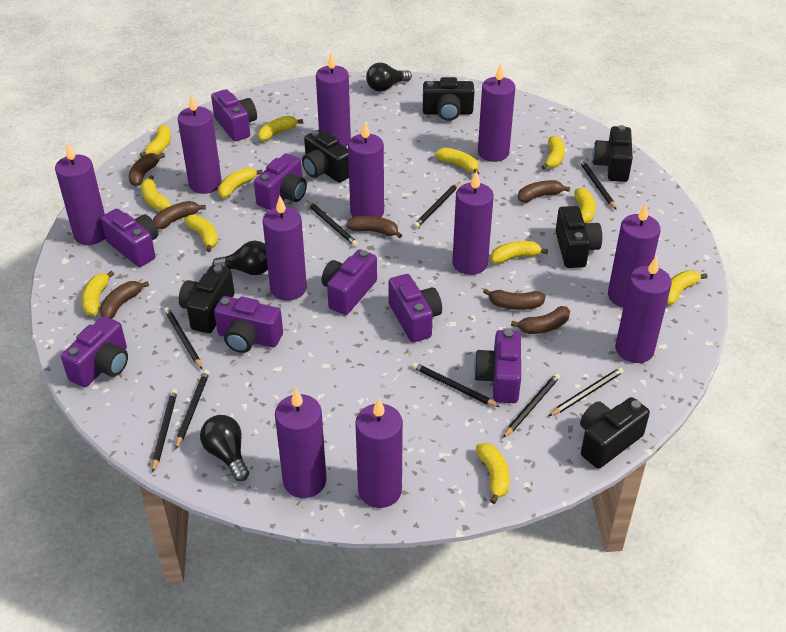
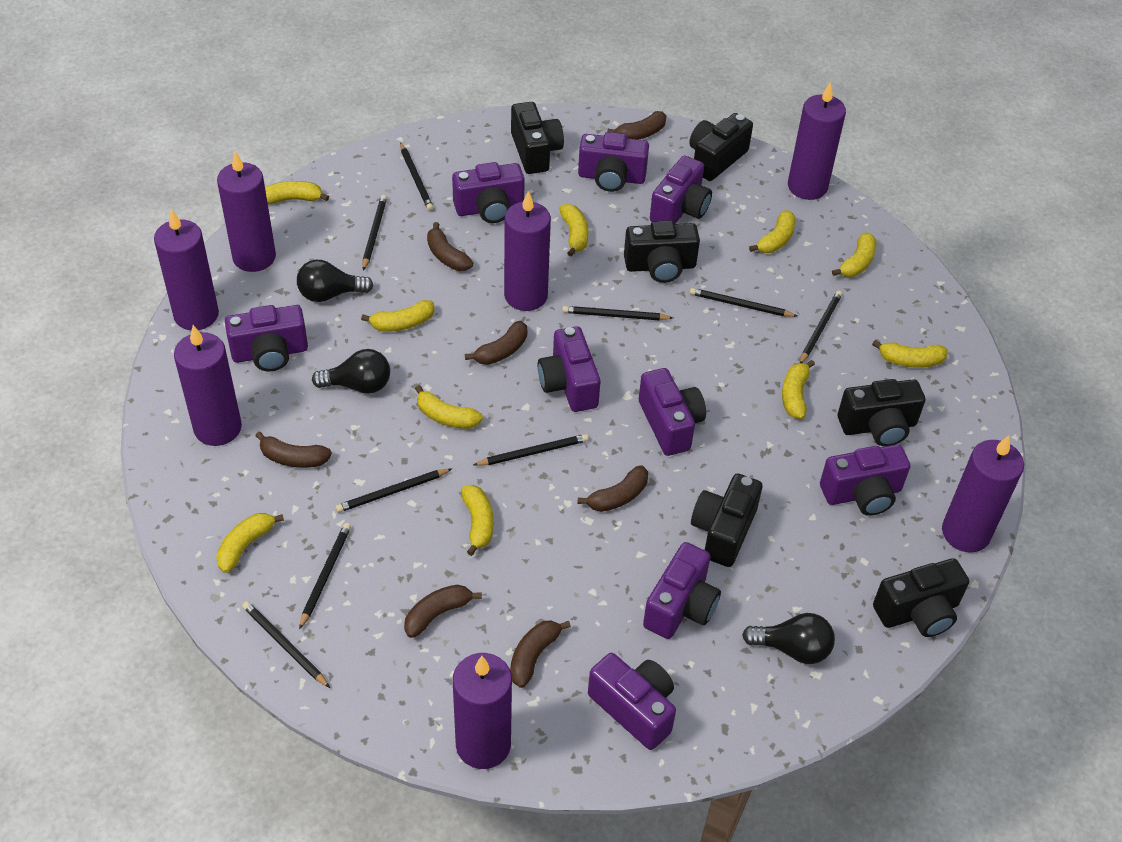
purple camera: [61,316,128,388] [101,209,158,267] [211,89,257,141] [214,296,283,353] [254,153,307,210] [322,249,377,315] [388,274,442,342] [474,330,521,403] = 8 -> [225,305,308,372] [452,162,525,223] [538,326,601,412] [578,132,649,192] [588,653,676,750] [639,368,706,456] [643,542,721,639] [650,156,712,224] [820,444,910,516] = 9
purple candle: [55,142,105,245] [178,93,222,194] [263,196,307,301] [275,388,327,498] [316,52,351,147] [348,121,384,217] [355,398,403,508] [452,170,494,275] [478,63,515,162] [608,203,661,307] [615,256,672,363] = 11 -> [154,209,219,330] [174,325,242,446] [217,151,276,272] [453,653,512,769] [504,191,551,311] [788,82,846,200] [942,435,1024,552] = 7
yellow banana: [82,271,114,316] [140,125,171,158] [141,175,171,211] [184,215,218,252] [218,168,263,198] [258,116,303,141] [435,148,479,175] [476,443,510,504] [491,241,548,264] [541,136,565,170] [575,188,595,223] [667,270,707,305] = 12 -> [216,513,284,573] [265,181,329,204] [361,300,435,332] [415,385,483,429] [461,485,493,556] [560,204,588,257] [749,210,796,253] [782,360,815,419] [832,232,876,277] [872,340,948,368] = 10

